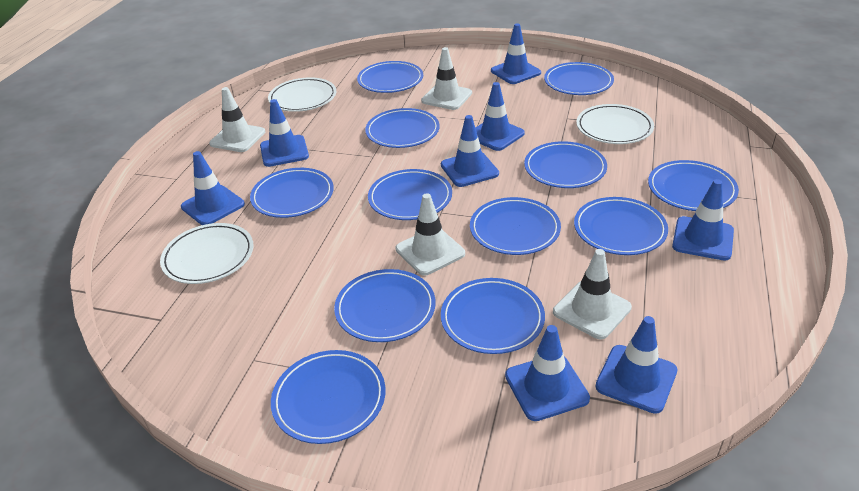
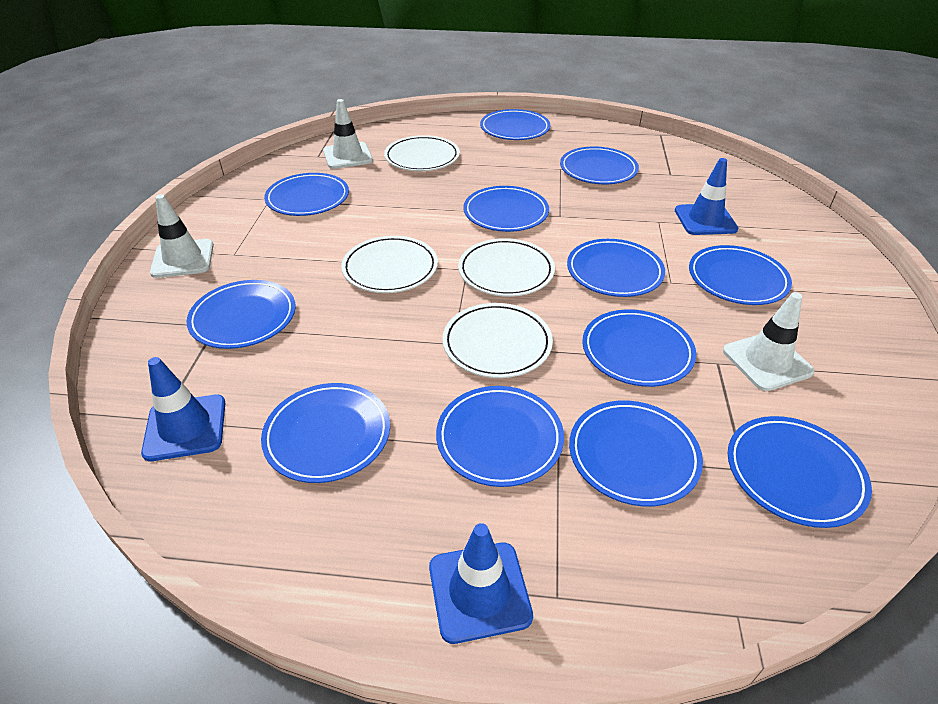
blue traffic cone: [181,151,245,225] [260,99,309,167] [441,115,499,187] [475,82,525,151] [491,23,541,84] [505,325,590,421] [595,316,677,414] [672,179,734,261] = 8 -> [141,357,225,461] [429,523,533,644] [675,158,738,235] = 3
white plate: [160,223,254,284] [268,77,337,112] [576,104,654,144] = 3 -> [341,236,438,293] [384,135,460,171] [442,303,553,378] [458,238,555,297] = 4
white traffic cone: [209,87,265,152] [396,193,465,276] [421,47,472,110] [553,249,632,339] = 4 -> [150,194,214,278] [323,99,373,169] [723,292,815,391] = 3

